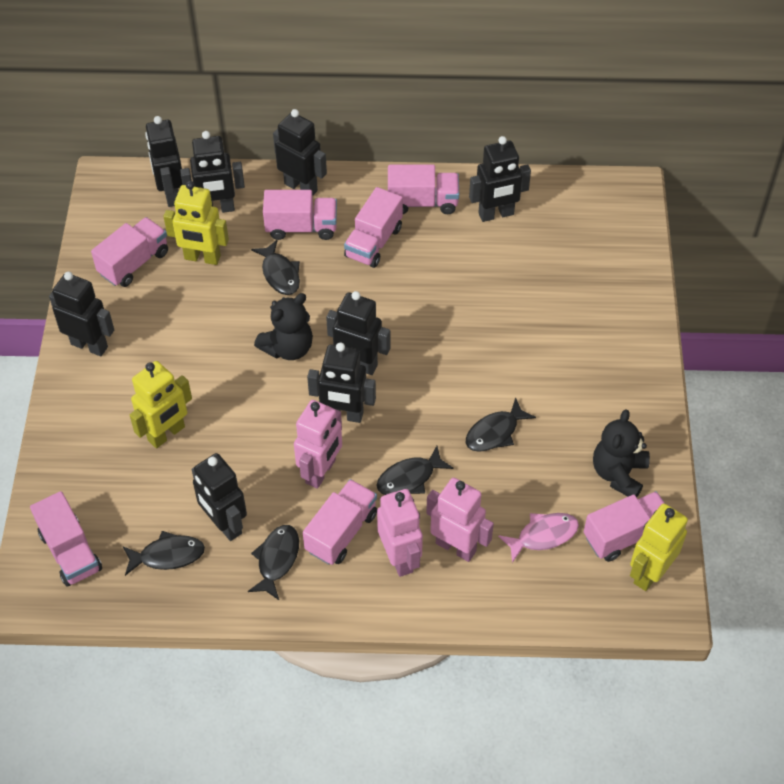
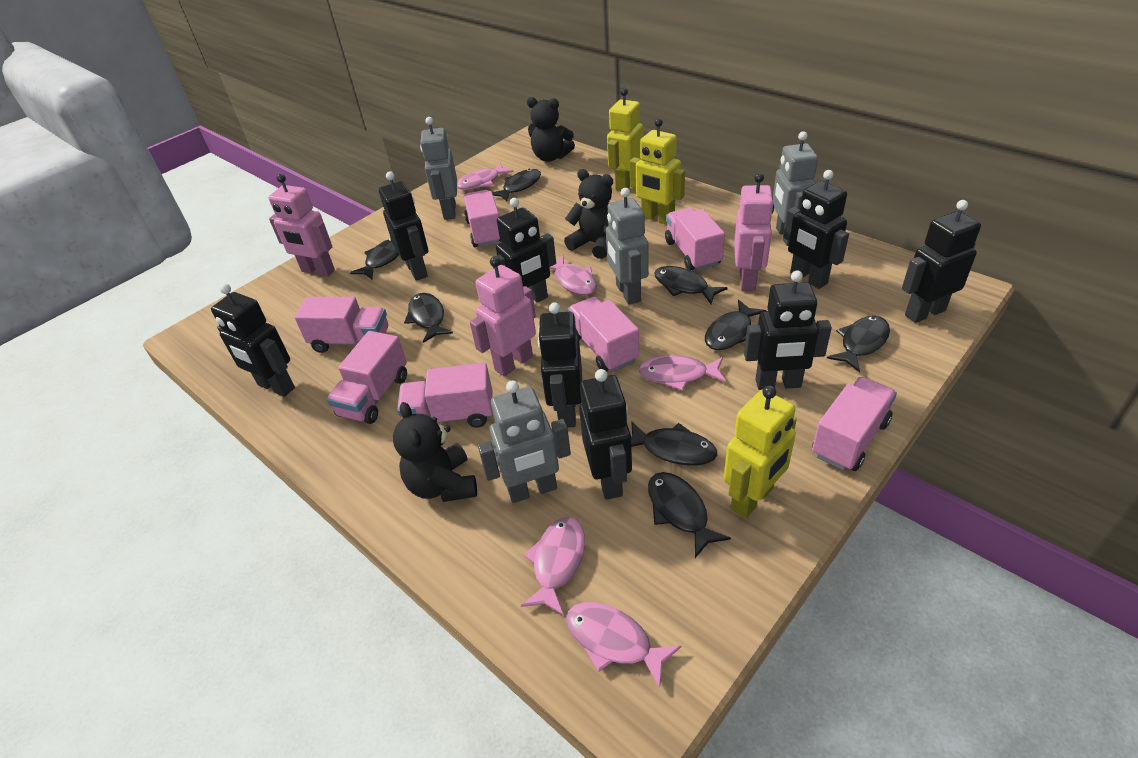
black fish: [123,531,205,576] [248,525,299,600] [251,240,300,295] [376,446,454,495] [466,397,536,452] = 5 -> [350,238,399,279] [404,293,453,343] [492,169,541,202] [631,421,717,466] [648,472,731,558] [654,266,728,304] [705,300,766,350] [827,316,890,372] = 8
black teddy bear: [254,293,313,360] [593,409,650,497] = 2 -> [393,402,477,502] [527,97,575,162] [564,169,613,259] = 3
grey robot: none = 0 -> [420,117,457,220] [478,381,571,503] [606,188,649,305] [773,131,818,246] = 4
pink fish: [498,513,579,563] = 1 -> [457,163,514,190] [521,517,585,616] [549,255,597,295] [566,602,681,688] [639,355,726,391] = 5

